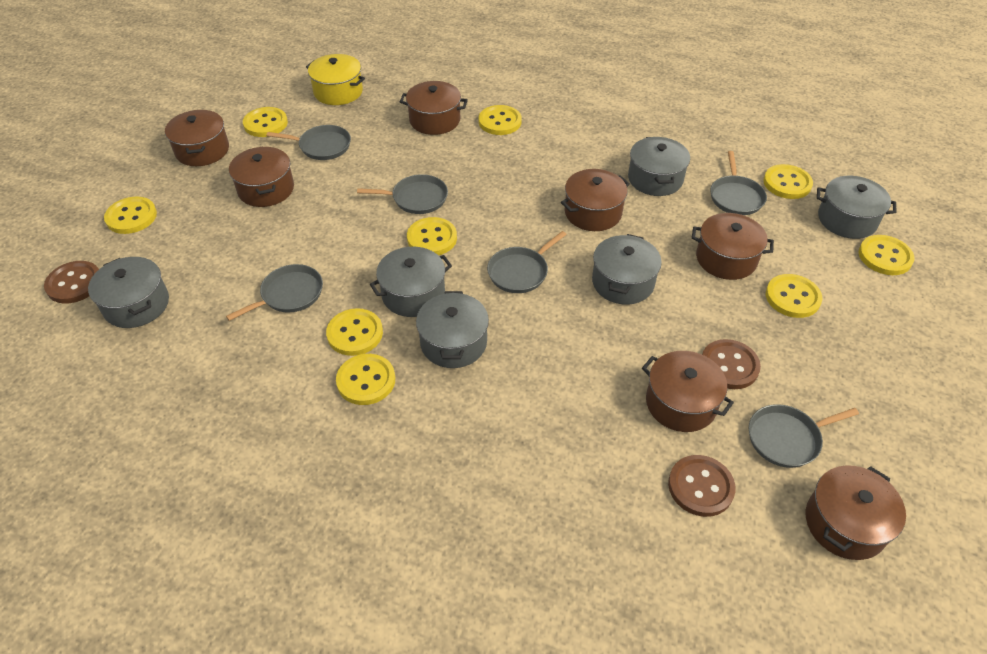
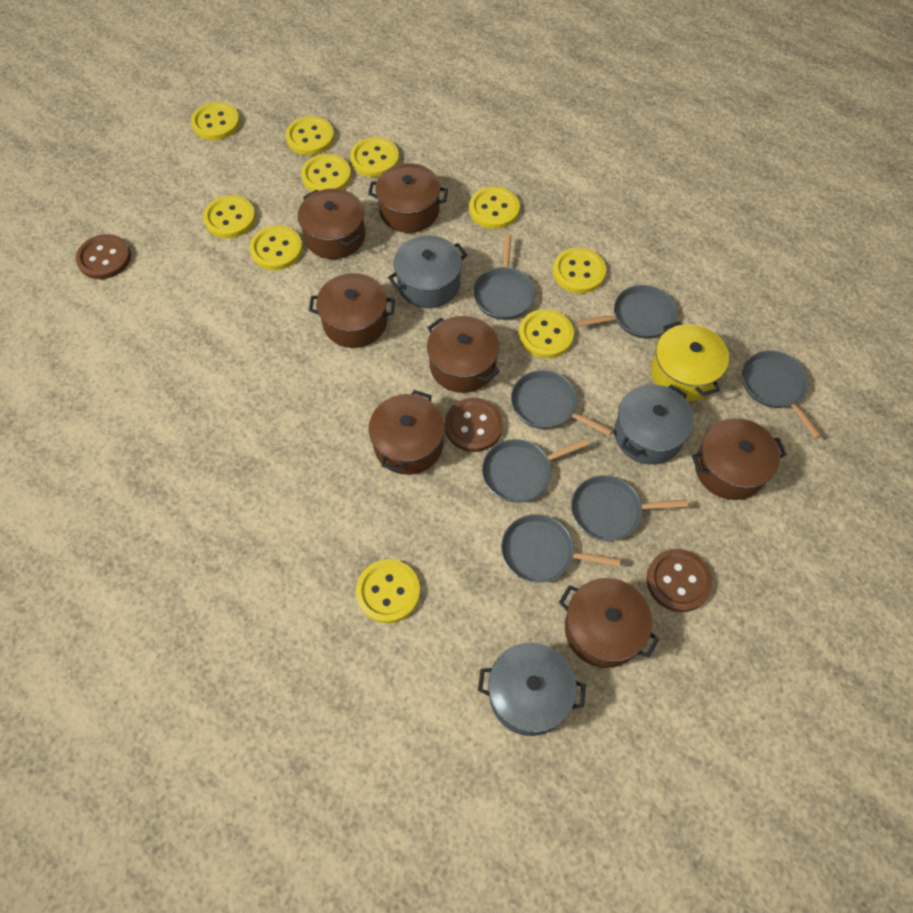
grey pan: [226,264,323,321] [267,125,351,160] [357,174,448,214] [487,231,567,293] [710,151,767,215] [749,404,859,468] = 6 -> [473,234,535,320] [482,439,589,502] [501,514,620,583] [511,370,613,436] [571,475,688,541] [577,285,677,338] [742,350,822,439] = 7
grey pot: [88,257,169,328] [370,247,452,317] [416,291,489,368] [592,234,662,305] [628,137,690,196] [817,176,897,239] = 6 -> [388,235,468,308] [478,643,586,736] [614,384,694,465] = 3
yellow button: [104,197,157,234] [243,107,288,137] [326,308,383,356] [336,354,395,405] [407,217,457,255] [479,105,522,135] [763,164,813,199] [766,274,822,318] [858,235,914,275] = 9 -> [191,102,240,140] [203,195,256,238] [249,225,303,270] [285,116,334,155] [301,154,351,192] [350,137,399,177] [356,559,420,623] [469,186,520,229] [519,309,574,358] [553,247,606,293] = 10

